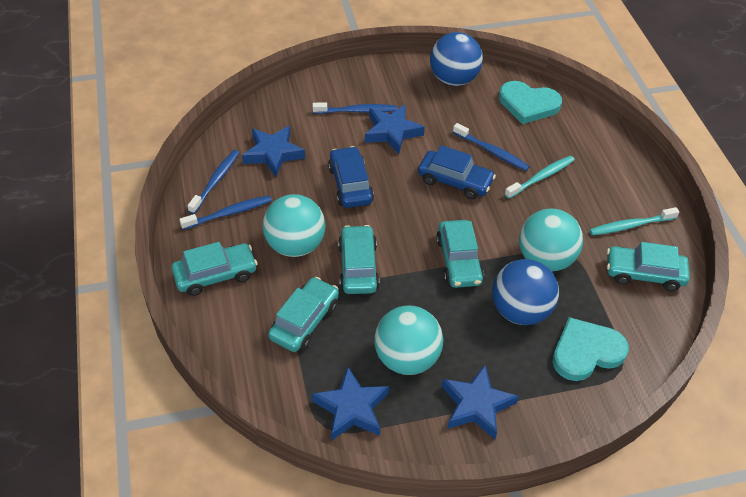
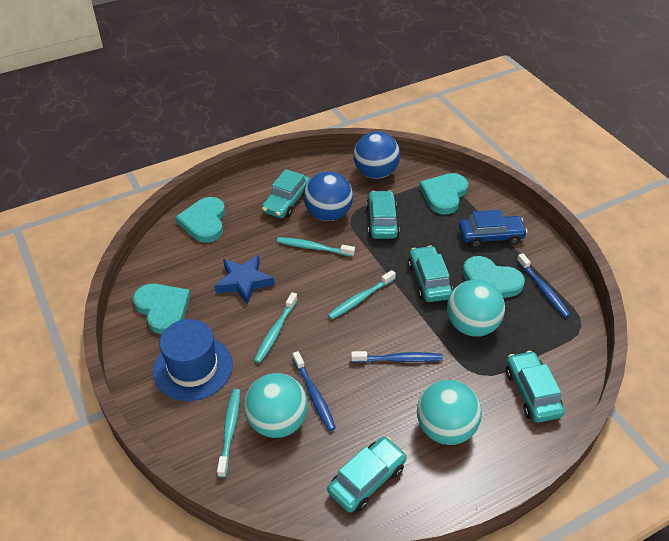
blue car: [328,146,374,208] [418,145,496,199] = 2 -> [459,210,528,248] = 1
blue hat: none = 0 -> [153,319,233,401] = 1
blue star: [242,126,305,177] [312,367,389,441] [365,104,425,154] [442,365,519,439] = 4 -> [214,255,274,305] = 1
blue toothbrush: [179,195,272,230] [187,150,240,214] [313,102,397,114] [453,123,530,171] = 4 -> [293,351,336,431] [351,351,443,363] [517,253,571,317] = 3
turquoise heart: [499,81,562,124] [552,317,629,381] = 2 -> [133,284,191,334] [176,197,225,243] [419,173,468,214] [462,256,525,298] = 4
turquoise toothbrush: [505,156,574,199] [589,207,679,235] = 2 -> [217,389,240,478] [254,292,298,363] [277,237,355,257] [328,270,396,320] = 4

